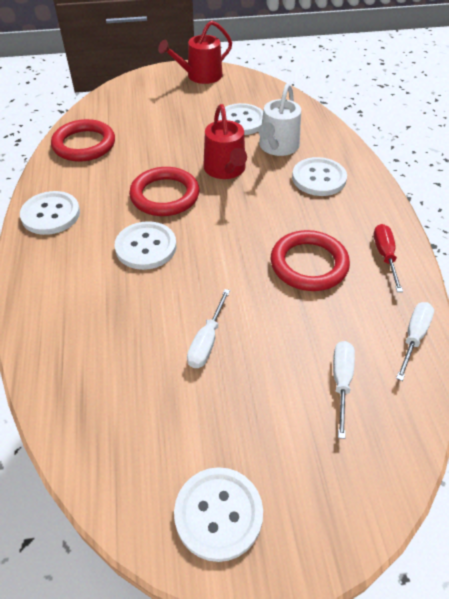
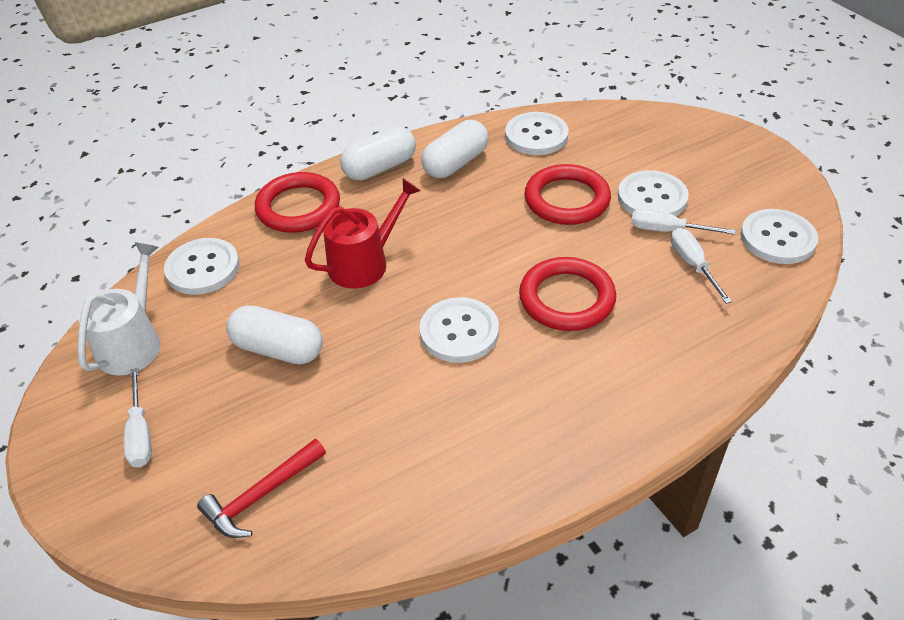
red hammer: none = 0 -> [197,439,326,538] = 1
red screwdriver: [374,224,403,292] = 1 -> none = 0
red watering can: [158,21,232,84] [203,104,247,179] = 2 -> [305,179,420,289] = 1
white capsule: none = 0 -> [226,305,322,364] [340,126,416,181] [421,120,489,178] = 3

